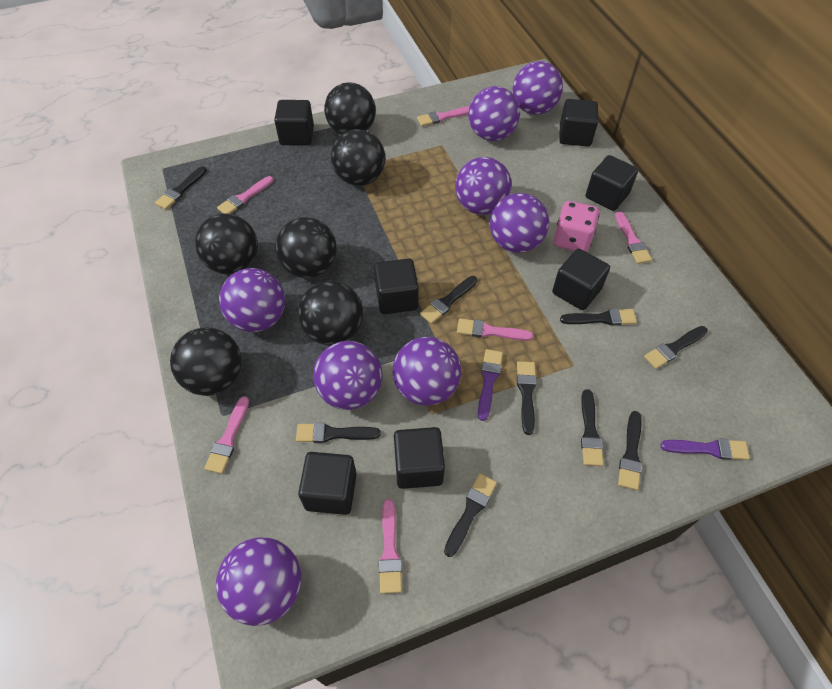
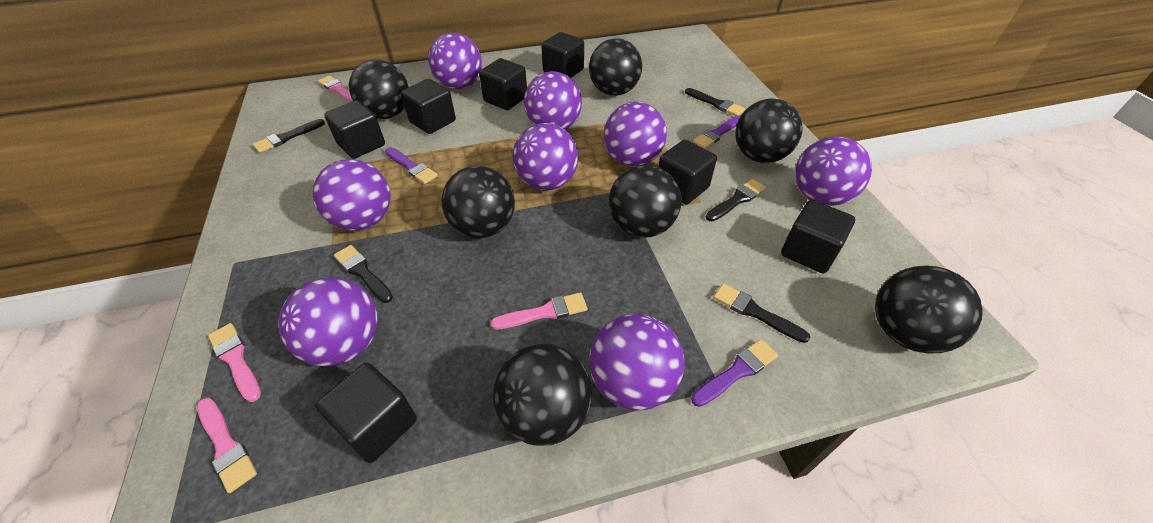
black ball: [170,327,242,396] [195,214,258,274] [275,217,337,278] [298,281,363,345] [324,82,376,134] [331,129,385,186] = 6 -> [349,60,409,119] [441,166,515,238] [493,343,592,446] [589,38,642,96] [609,165,682,238] [735,99,802,163] [875,265,983,354] = 7
black brush: [155,166,207,210] [296,423,381,443] [420,276,477,324] [444,474,497,557] [517,361,537,435] [560,308,637,326] [581,389,604,466] [618,411,642,490] [644,326,708,369] = 9 -> [253,119,325,153] [334,245,393,303] [685,88,745,116] [706,179,766,221] [713,283,810,343] = 5
pink brush: [204,396,249,474] [217,176,273,214] [379,499,402,594] [417,106,470,126] [457,318,534,341] [615,211,652,264] = 6 -> [197,398,257,493] [208,323,261,402] [318,76,353,102] [490,292,587,329] = 4
pink dice: [554,201,599,252] = 1 -> none = 0
purple brush: [478,349,503,421] [660,438,750,460] = 2 -> [385,147,438,184] [691,339,778,407] [693,115,741,149] = 3

